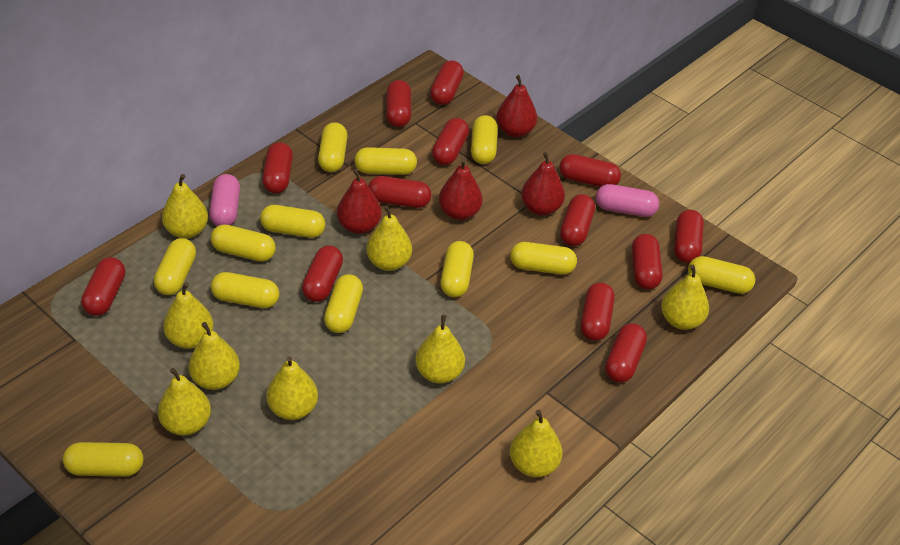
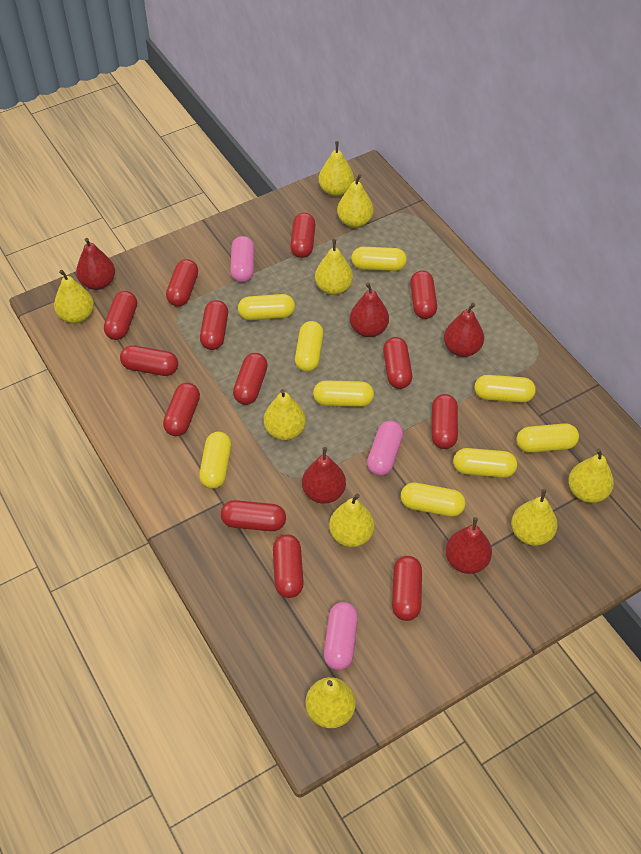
pink capsule: [209,174,240,226] [596,184,659,217] = 2 -> [230,236,254,283] [324,602,358,670] [367,421,403,476] = 3
red pear: [337,169,382,234] [439,159,483,220] [496,75,537,137] [521,152,565,216] = 4 -> [76,238,115,290] [302,447,346,504] [350,283,389,337] [444,303,484,357] [445,517,492,574] = 5
yellow capsule: [63,442,143,476] [154,238,196,295] [211,224,276,262] [211,272,279,308] [260,205,325,238] [318,122,348,172] [324,274,363,333] [354,147,417,175] [440,241,474,297] [471,115,498,164] [510,242,577,275] [688,256,755,294] = 12 -> [199,432,231,489] [238,294,295,320] [295,321,324,372] [313,380,374,407] [351,247,407,271] [401,483,466,517] [453,448,517,478] [474,375,536,403] [516,423,579,453] = 9

